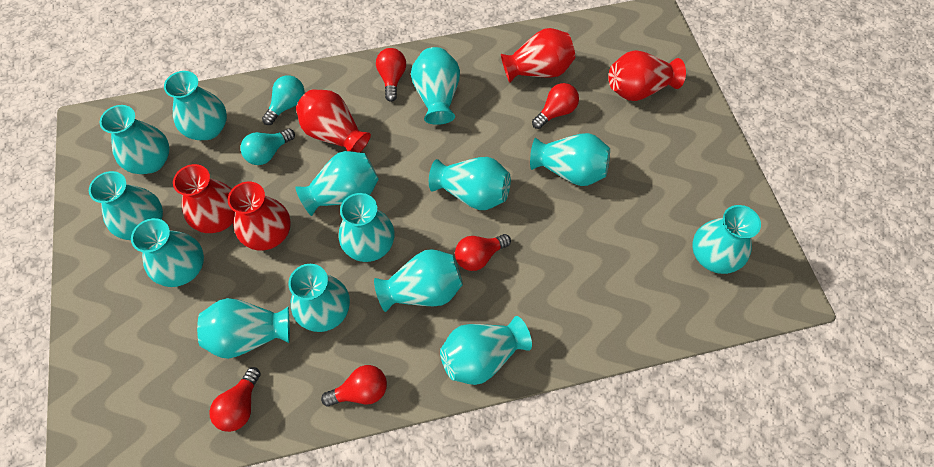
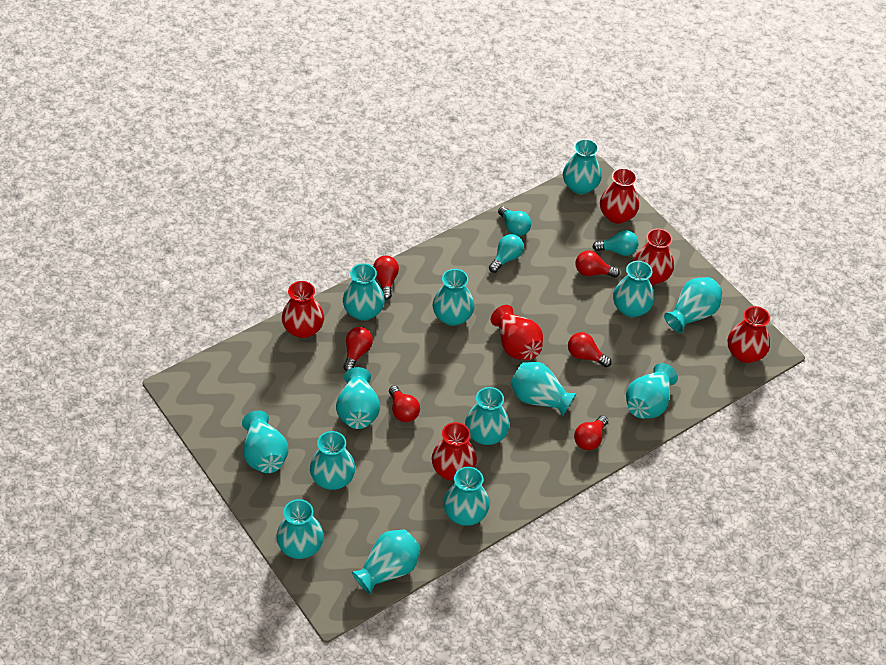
red light bulb: [209,367,261,432] [321,365,387,407] [376,48,406,102] [455,234,511,271] [532,83,579,129] = 5 -> [343,327,373,371] [373,256,399,300] [389,385,420,422] [568,332,612,367] [574,415,608,450] [576,251,620,278] = 6
red vase: [173,164,235,233] [228,182,291,251] [296,89,371,153] [501,28,575,83] [609,50,686,101] = 5 -> [282,281,324,338] [432,422,477,481] [491,305,543,360] [600,168,639,224] [634,228,674,285] [728,306,770,363] = 6
turquoise light bulb: [240,128,295,165] [262,75,305,125] = 2 -> [489,234,524,273] [498,206,531,236] [592,230,638,256] = 3

